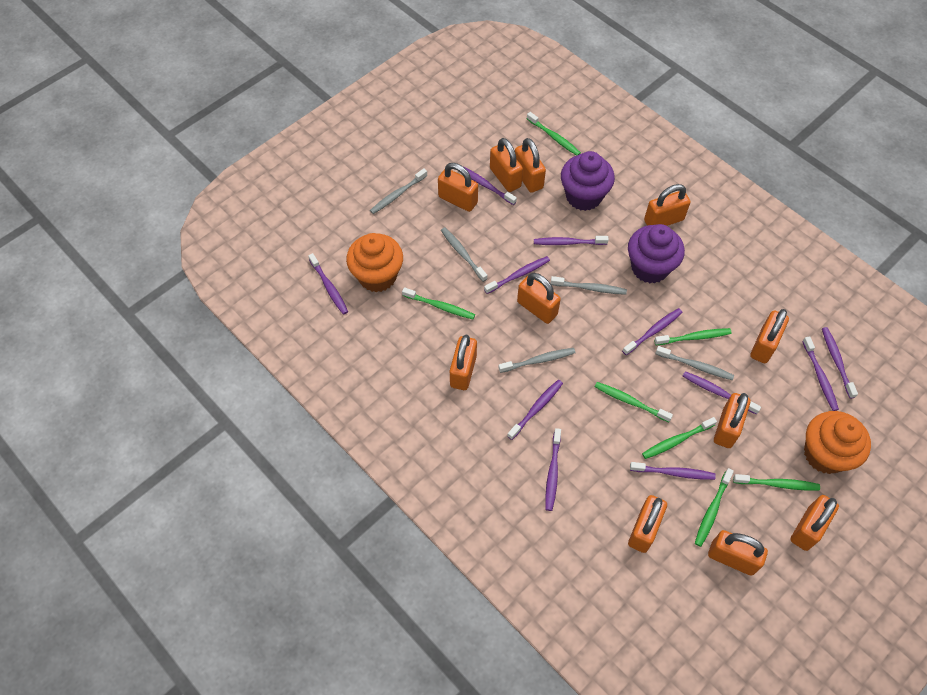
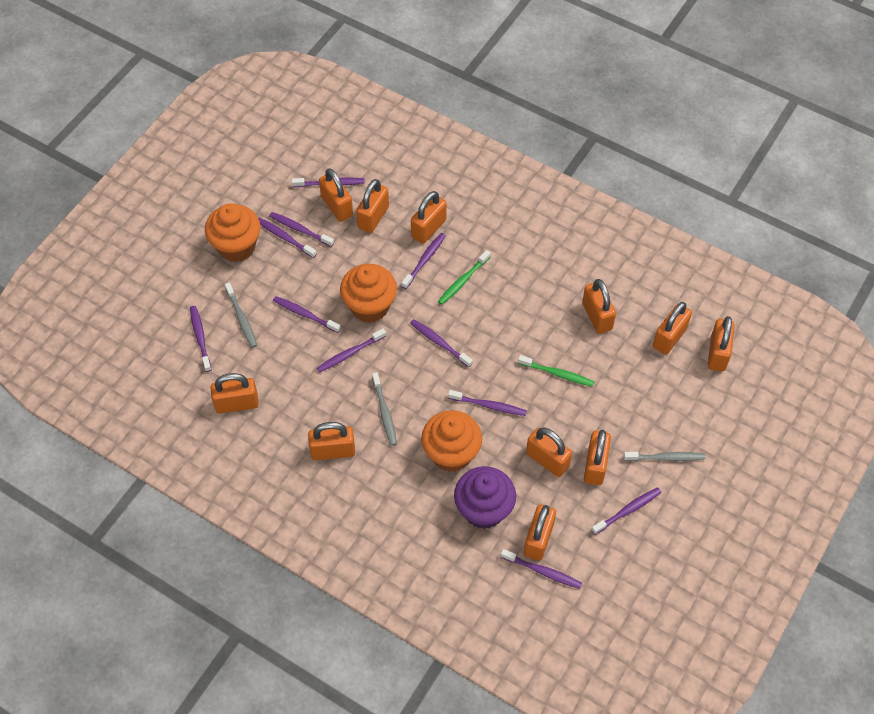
green toothbrush: [402,287,475,319] [527,112,581,156] [595,382,673,422] [642,417,717,459] [654,328,732,345] [695,468,734,547] [733,474,820,490] = 7 -> [438,250,491,305] [518,355,594,387] = 2
grey toothbrush: [370,168,427,214] [441,228,487,282] [498,348,575,373] [551,276,627,295] [656,346,734,380] = 5 -> [225,282,257,348] [372,372,397,446] [624,452,705,461] = 3
orange cupcake: [346,233,403,292] [804,411,871,474] = 2 -> [205,204,261,262] [340,264,397,323] [421,410,482,472] = 3
purple cupcake: [561,151,615,211] [628,224,685,283] = 2 -> [454,466,516,529] = 1

